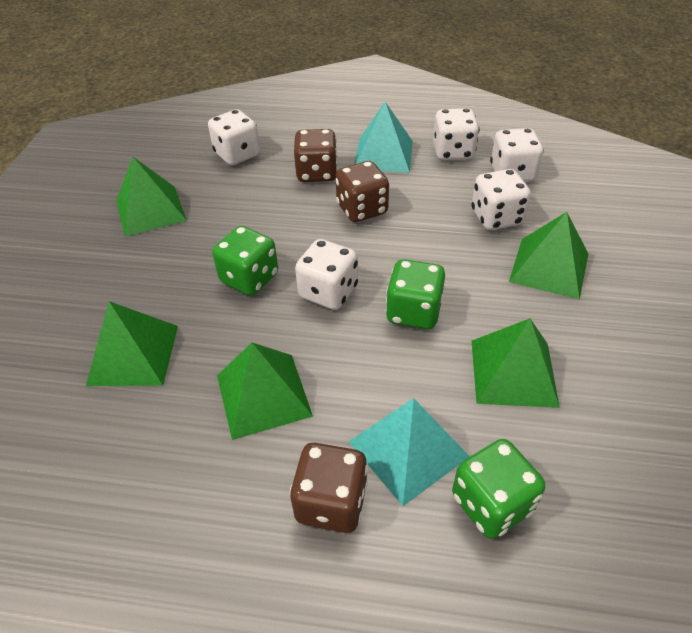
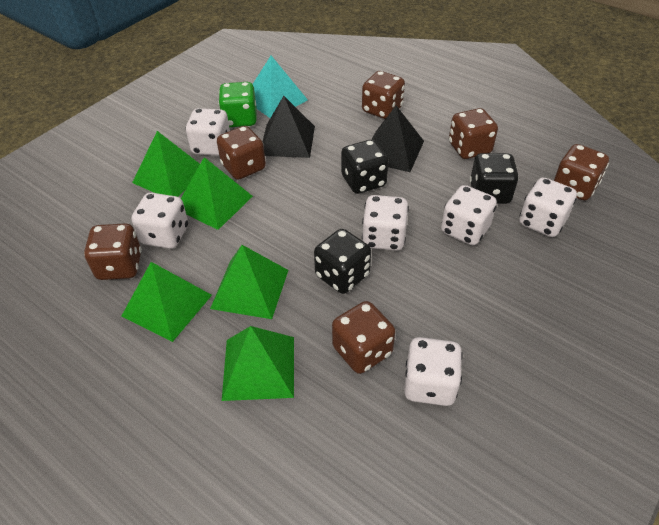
black dice: none = 0 -> [314,229,371,294] [341,140,388,194] [470,153,519,204] = 3
black pyramid: none = 0 -> [262,96,315,158] [372,105,424,172] = 2
brown dice: [290,443,368,533] [294,129,338,182] [335,161,389,222] = 3 -> [84,223,142,280] [217,126,266,180] [332,301,395,374] [362,71,405,119] [449,108,498,159] [554,144,609,200] = 6
green dice: [212,226,278,296] [386,259,445,329] [452,439,546,539] = 3 -> [218,82,257,127] = 1
turquoise pyramid: [349,398,470,506] [354,102,413,173] = 2 -> [253,56,308,118] = 1
white dice: [208,109,260,165] [295,239,358,310] [433,108,479,160] [471,169,531,230] [490,128,544,182] = 5 -> [131,193,188,249] [185,108,230,156] [362,195,409,251] [404,337,463,406] [441,185,497,245] [519,178,577,237] = 6

